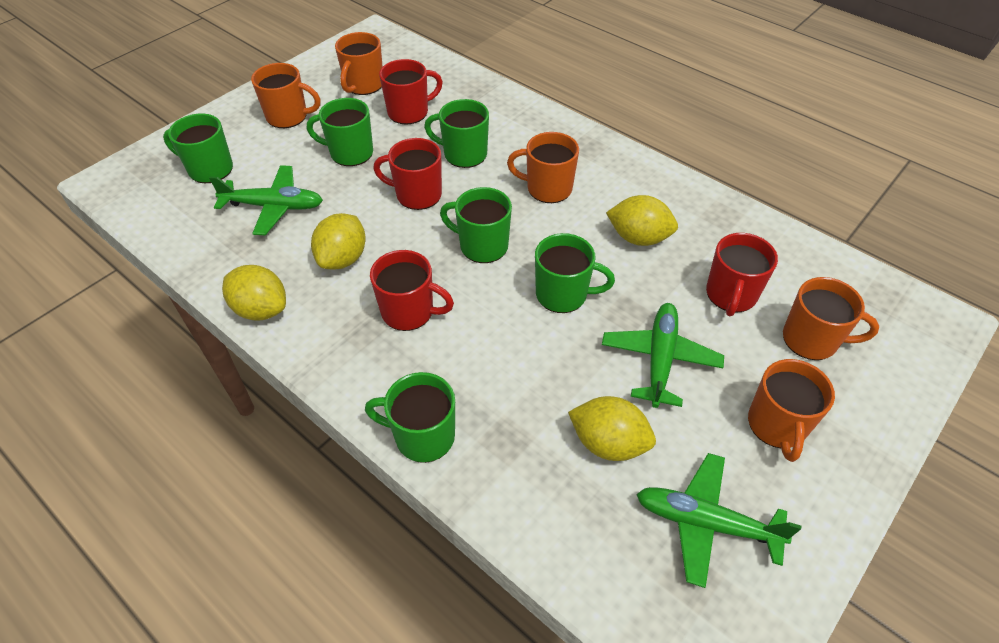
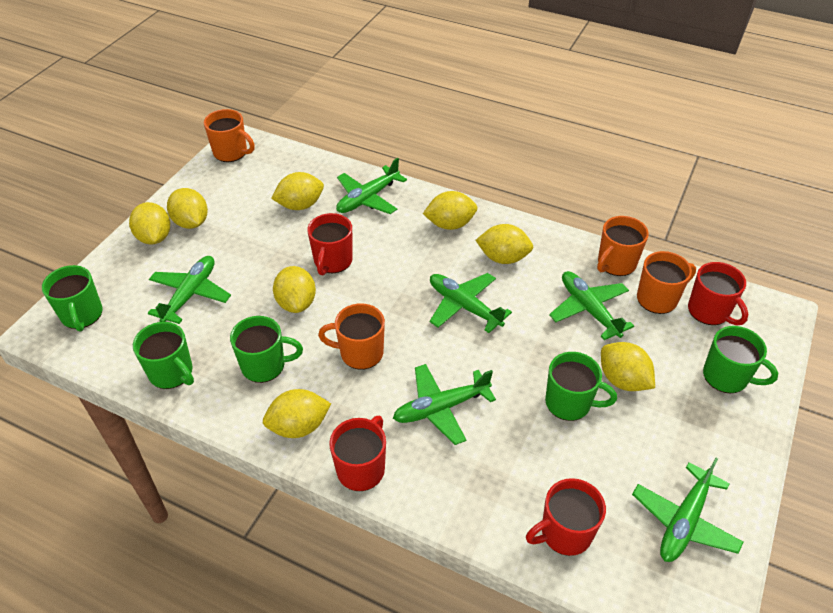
green mug: [163,113,233,183] [307,98,373,166] [365,372,455,463] [424,99,489,168] [440,187,512,263] [535,233,615,313] = 6 -> [42,265,102,332] [133,322,194,389] [230,316,303,383] [545,352,617,421] [703,326,778,393] = 5
green plane: [209,165,323,235] [602,303,724,408] [636,453,801,588] = 3 -> [148,256,231,324] [336,158,407,214] [393,364,496,445] [430,273,512,333] [549,271,634,340] [632,458,743,562] = 6
orange mug: [251,63,321,128] [335,32,383,95] [507,132,579,203] [748,359,835,462] [783,277,879,360] = 5 -> [204,109,255,162] [318,303,385,370] [597,216,649,276] [637,251,696,314] = 4
yellow lemon: [222,265,286,321] [311,213,366,269] [568,396,656,461] [606,195,678,246] = 4 -> [129,202,170,244] [167,188,208,229] [263,389,331,438] [271,172,324,210] [273,266,316,313] [423,191,477,230] [475,224,533,264] [601,342,655,391] = 8

